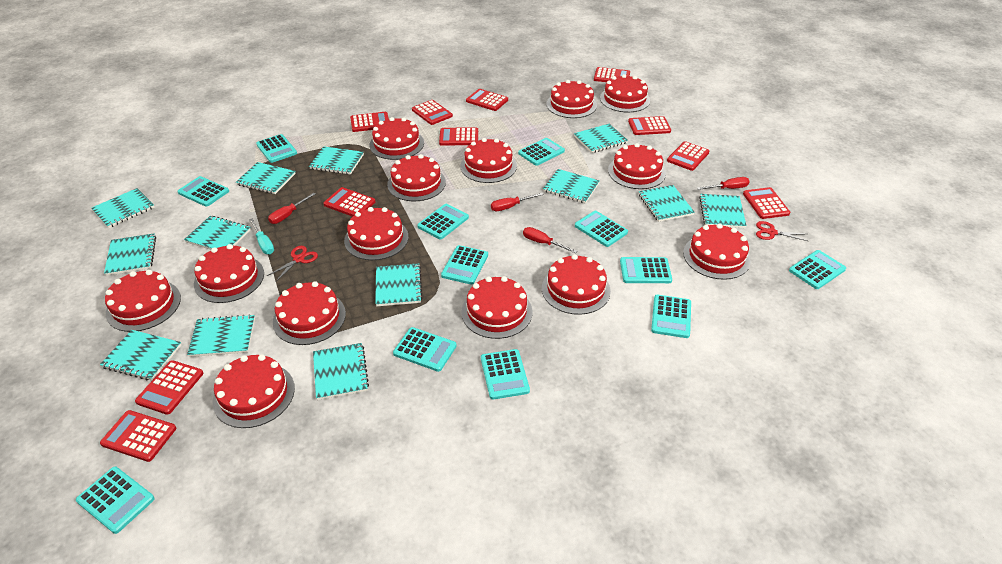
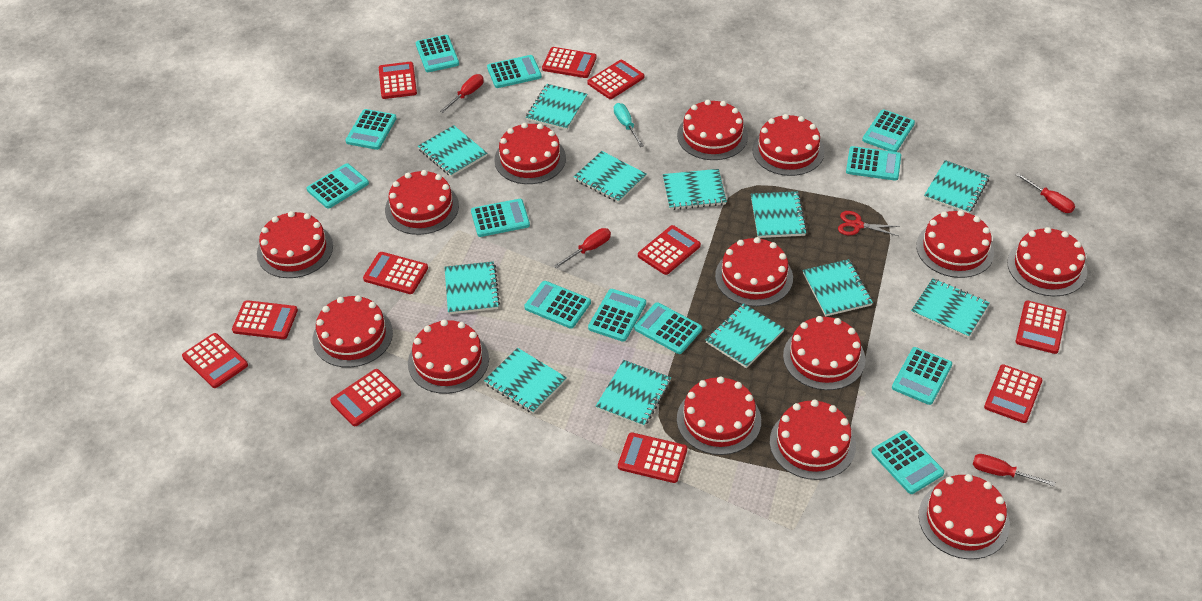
red scissors: [267,246,318,281] [756,221,807,241] = 2 -> [838,211,899,236] = 1
turquoise notebook: [91,188,155,228] [100,330,181,381] [104,233,156,276] [184,216,251,250] [187,314,255,357] [236,162,296,194] [309,146,364,175] [313,343,369,400] [375,263,422,306] [543,169,600,204] [574,124,628,153] [639,185,695,222] [699,194,747,228] = 13 -> [418,125,487,177] [445,261,500,314] [484,348,567,414] [526,84,587,130] [574,151,646,203] [596,360,671,427] [663,169,727,210] [706,303,785,368] [751,191,807,238] [803,259,873,317] [911,278,990,338] [924,160,989,213] = 12

